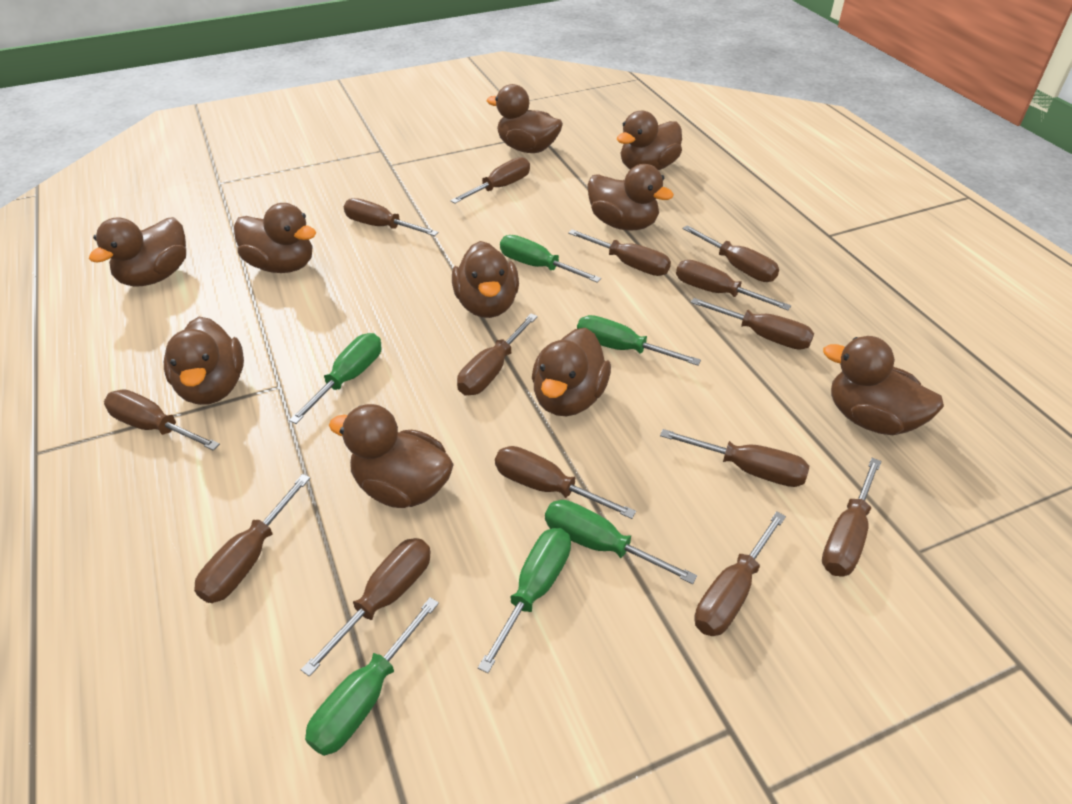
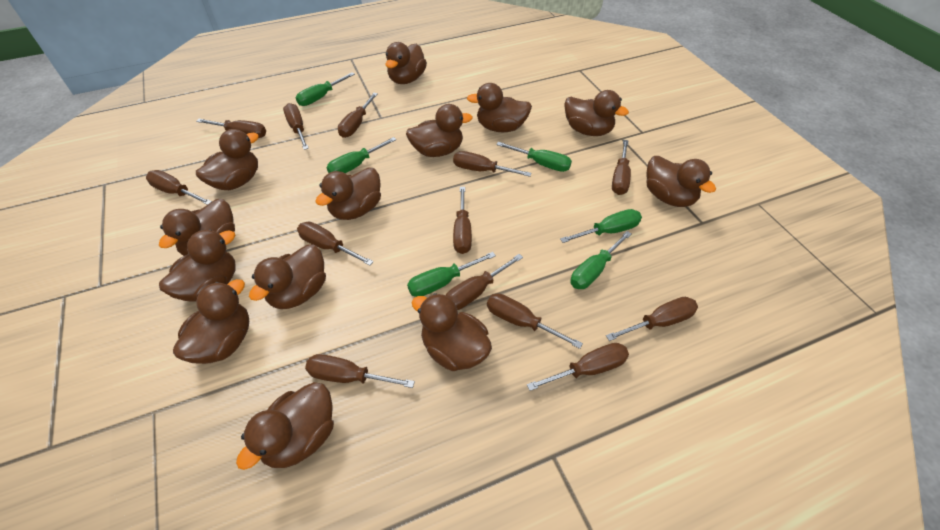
brown duck: [89,217,186,287] [164,317,244,405] [234,203,316,273] [329,404,454,508] [452,241,519,318] [487,84,563,153] [532,328,611,416] [587,164,674,230] [617,111,682,170] [823,336,944,435] = 10 -> [159,199,235,256] [159,229,236,302] [173,279,249,364] [196,129,259,190] [236,382,334,470] [249,244,326,309] [315,168,381,220] [385,42,427,84] [406,104,473,157] [411,293,492,371] [467,83,532,132] [564,90,629,136] [646,156,716,207] = 13
brown screwdriver: [104,389,220,451] [194,474,310,603] [301,538,431,677] [344,198,439,236] [450,157,530,203] [457,314,538,395] [495,446,636,519] [568,229,671,276] [660,429,809,487] [676,260,791,310] [683,225,779,282] [691,298,814,350] [694,511,786,636] [822,458,882,577] = 14 -> [146,170,212,205] [196,119,266,138] [283,103,309,150] [297,222,374,266] [305,354,415,388] [338,93,378,138] [445,254,523,310] [453,151,532,177] [453,187,472,254] [487,293,583,349] [527,343,629,391] [606,297,698,341] [612,140,631,195] = 13

